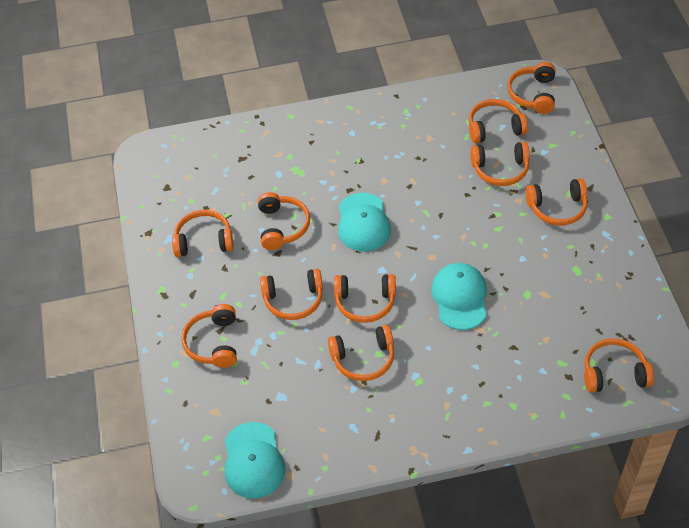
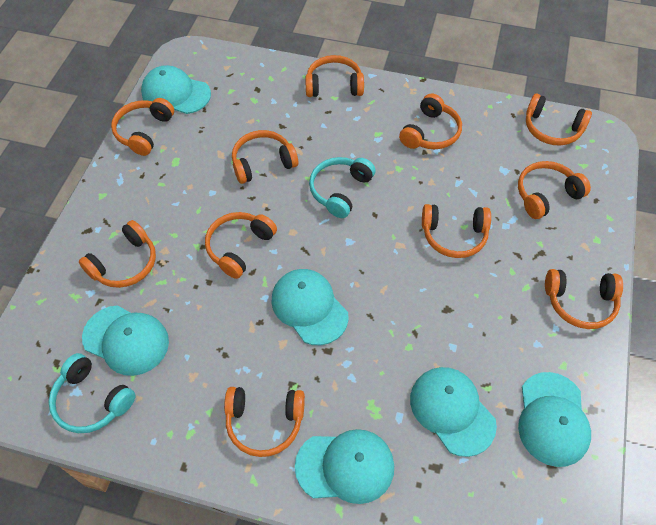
turquoise cap: [225,422,285,499] [338,193,391,252] [432,263,487,330] = 3 -> [82,305,169,376] [141,65,211,114] [271,269,349,345] [295,429,394,504] [410,367,497,457] [518,372,591,467] = 6
turquoise headphones: none = 0 -> [49,353,135,433] [309,157,376,218] = 2

